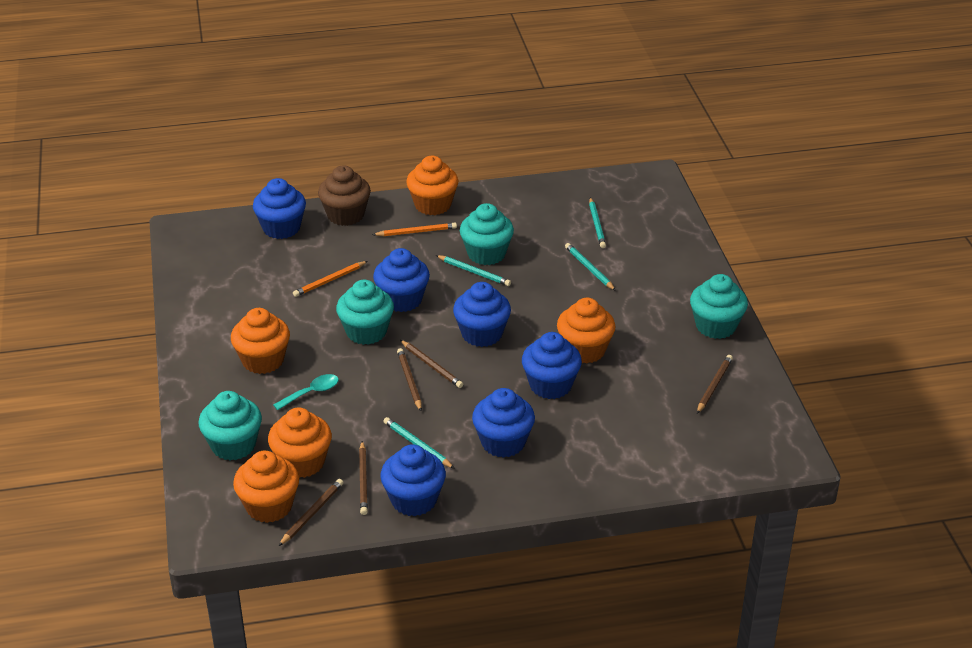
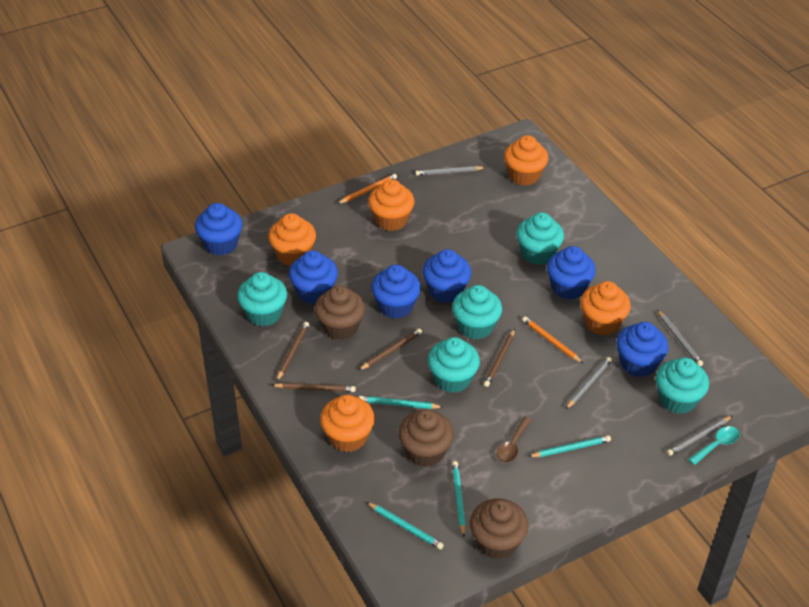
brown cupcake: [318,165,371,226] = 1 -> [315,285,365,340] [399,409,454,467] [470,498,529,559] = 3
brown pencil: [279,479,344,546] [359,441,368,515] [397,348,422,411] [400,340,463,388] [697,355,733,414] = 5 -> [272,383,356,392] [276,322,309,382] [358,329,422,371] [484,329,515,387] = 4
brown spoon: none = 0 -> [497,417,531,463] = 1
grey pencil: none = 0 -> [415,166,486,175] [566,357,612,409] [657,310,703,366] [667,416,732,456] = 4
turquoise cupcake: [199,391,262,460] [336,280,394,345] [460,203,514,265] [690,274,748,339] = 4 -> [237,272,287,326] [428,337,480,393] [452,285,502,339] [516,212,564,265] [656,357,709,414] = 5

